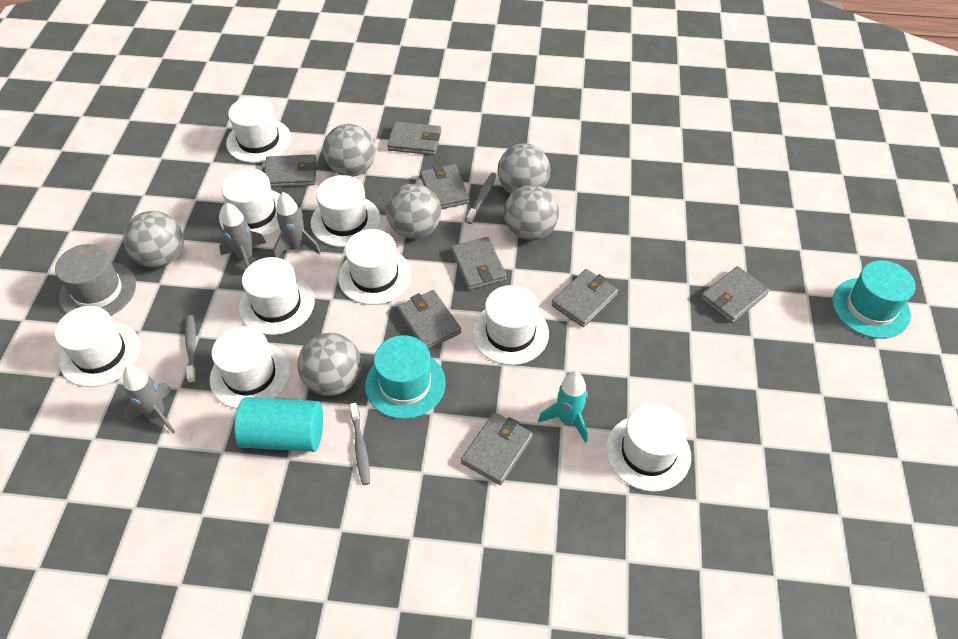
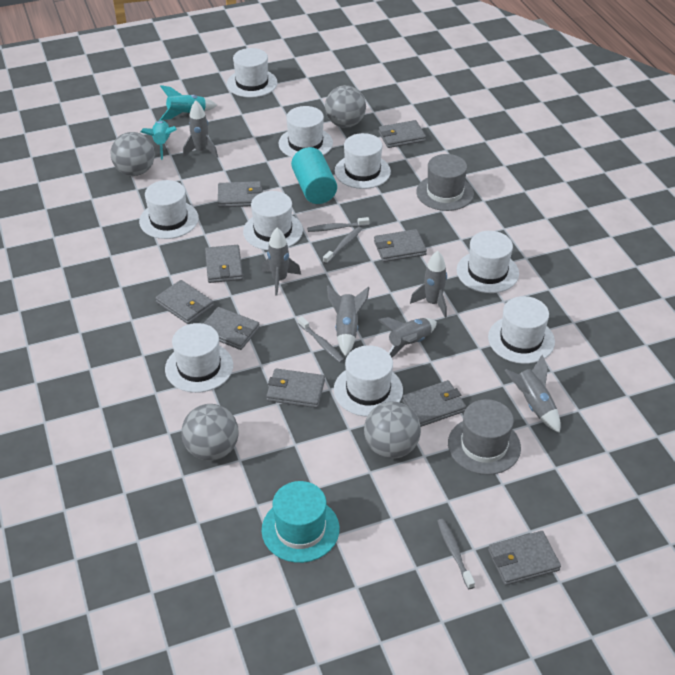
grey ball: [123,211,184,268] [297,333,361,396] [323,124,375,176] [386,184,441,239] [497,143,550,194] [504,185,559,240] = 6 -> [111,132,155,176] [181,404,239,461] [325,85,366,128] [364,402,421,459] = 4
grey hat: [55,244,136,316] = 1 -> [416,154,474,211] [448,399,521,475] = 2
grey rocket: [123,366,175,433] [219,203,266,267] [273,192,321,258] = 3 -> [183,100,218,158] [262,228,301,296] [327,286,369,357] [378,317,437,357] [410,251,447,318] [505,355,561,433] = 6
grey toothbrush: [185,315,196,383] [350,403,370,485] [466,173,496,224] = 3 -> [298,316,344,363] [307,217,369,232] [323,227,362,264] [437,519,475,589] = 4
grey wallet: [264,154,317,187] [387,122,441,155] [398,290,461,349] [420,164,469,209] [451,237,507,290] [461,412,533,485] [551,269,618,327] [701,266,769,323] = 8 -> [155,280,214,324] [203,307,260,350] [205,245,243,283] [218,181,263,208] [266,369,325,408] [374,229,427,262] [378,120,426,148] [402,380,466,427] [488,531,561,585] = 9
turquoise hat: [365,335,446,419] [833,260,916,339] = 2 -> [262,481,339,563] = 1
turquoise rocket: [538,371,588,443] = 1 -> [141,120,177,160] [160,85,217,120] = 2

